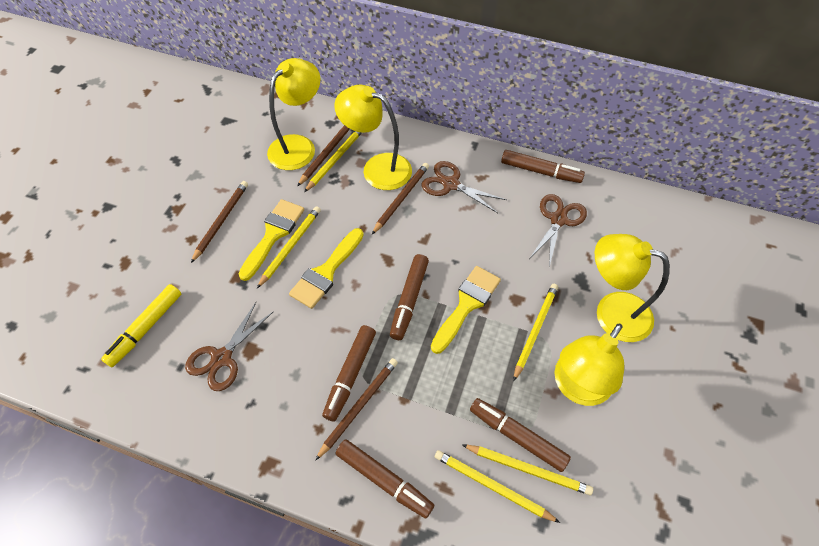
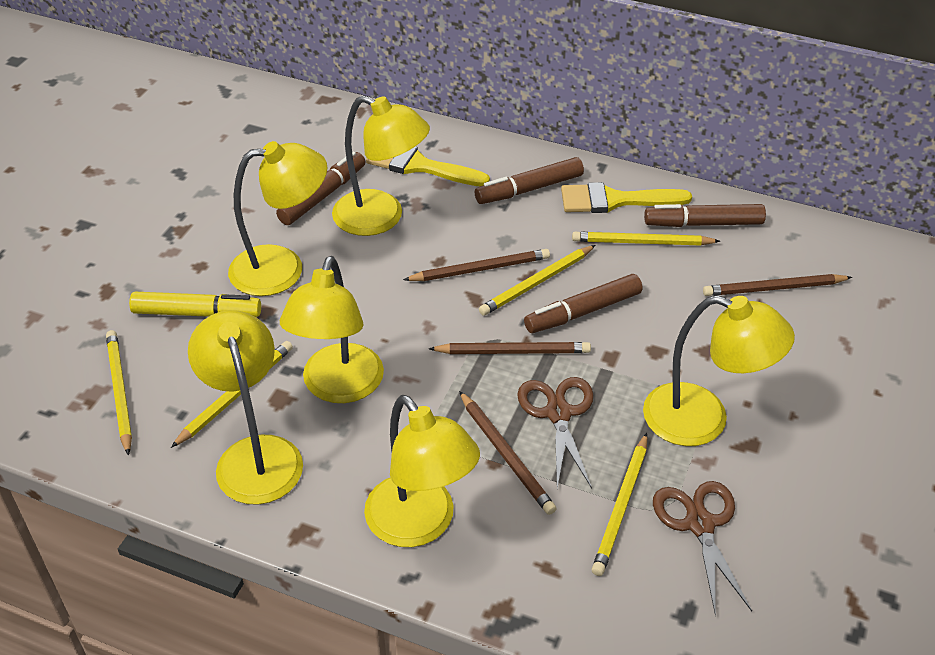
brown marker: [322,325,376,421] [336,439,434,518] [390,254,429,340] [470,398,571,472] [501,150,585,183] = 5 -> [276,151,366,225] [475,157,584,204] [524,274,642,333] [644,204,766,227] = 4
brown scissors: [185,302,274,391] [422,161,507,213] [529,194,587,267] = 3 -> [517,377,594,488] [653,481,752,616] = 2
yellow brush: [239,199,304,281] [289,228,364,309] [431,266,501,354] = 3 -> [366,146,490,186] [561,182,692,213] = 2
yellow lamp: [267,58,320,170] [334,85,412,190] [555,324,624,406] [595,234,670,342] = 4 -> [188,310,303,505] [228,141,327,296] [280,256,384,403] [332,95,430,236] [364,395,480,547] [643,295,795,446] = 6

